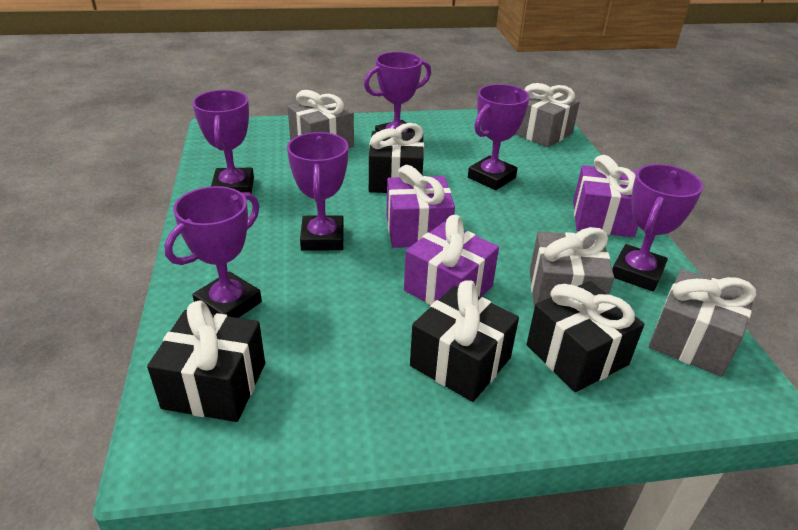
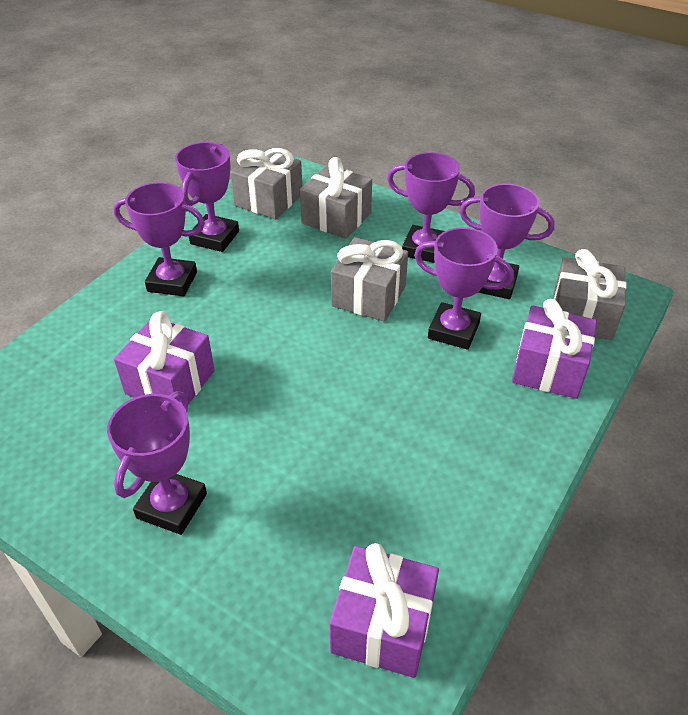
black gift: [147,300,265,422] [369,123,424,193] [410,280,519,402] [527,281,644,392] = 4 -> none = 0

